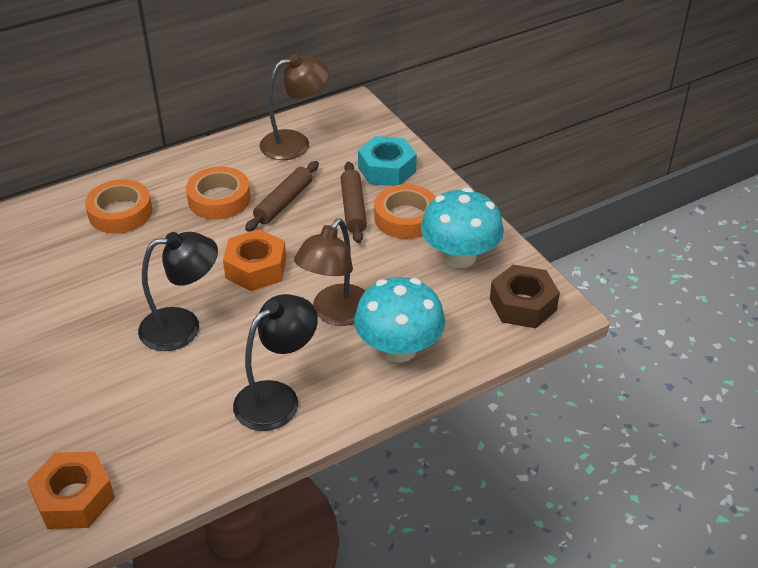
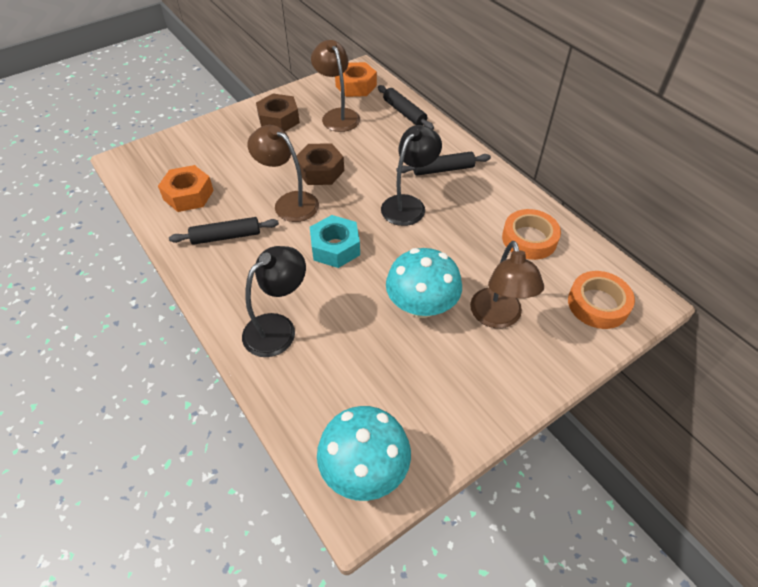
black rolling pin: none = 0 -> [169,217,279,245] [378,85,434,130] [396,152,491,176] = 3
brown lamp: [259,54,329,160] [294,218,365,326] = 2 -> [247,125,319,222] [311,40,360,132] [470,241,544,328] = 3
brown nut: [490,265,560,328] = 1 -> [256,93,300,131] [296,144,344,185] = 2
brown rolling pin: [245,161,319,231] [341,162,367,243] = 2 -> none = 0
orange tape: [85,179,152,234] [186,167,251,220] [374,184,436,239] = 3 -> [502,209,561,260] [568,271,635,329] = 2

